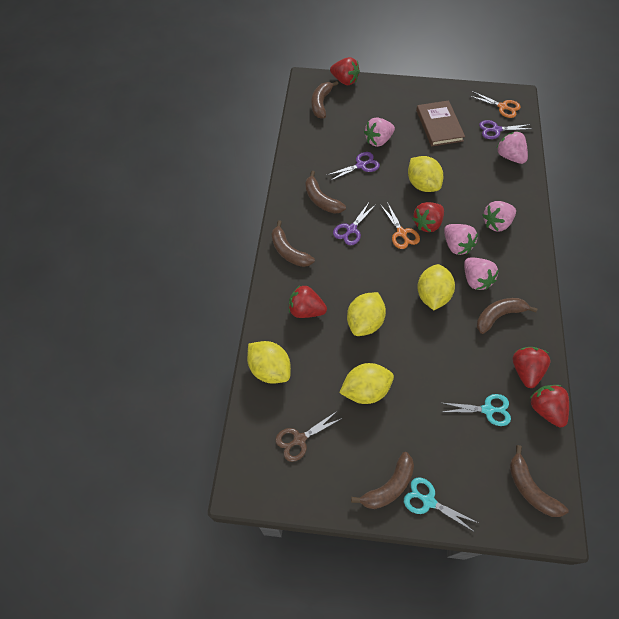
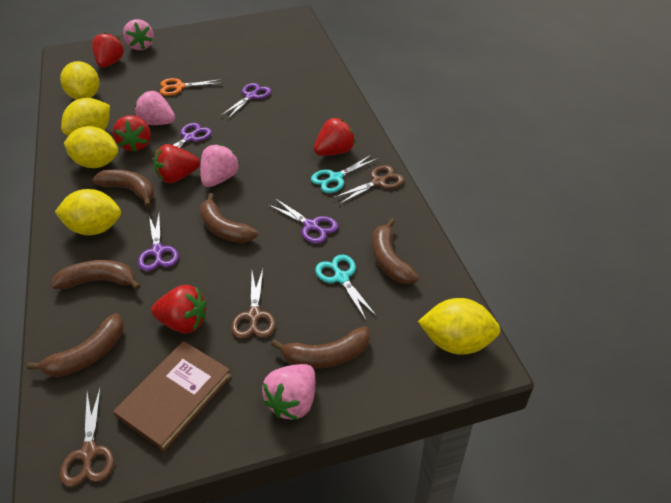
brown scissors: [275,411,342,462] = 1 -> [60,387,114,487] [231,269,276,339] [333,165,404,204] = 3
orange scissors: [381,202,420,249] [470,91,521,118] = 2 -> [160,78,222,96] = 1
pink strawberry: [364,117,395,147] [444,224,478,255] [464,258,499,290] [482,201,516,231] [497,131,528,164] = 5 -> [123,19,154,50] [135,91,175,125] [200,144,239,187] [262,364,315,420] = 4
purple scissors: [328,152,380,181] [333,201,375,245] [479,120,531,139] = 3 -> [138,214,179,271] [152,123,212,160] [220,83,271,119] [269,198,338,244] = 4

